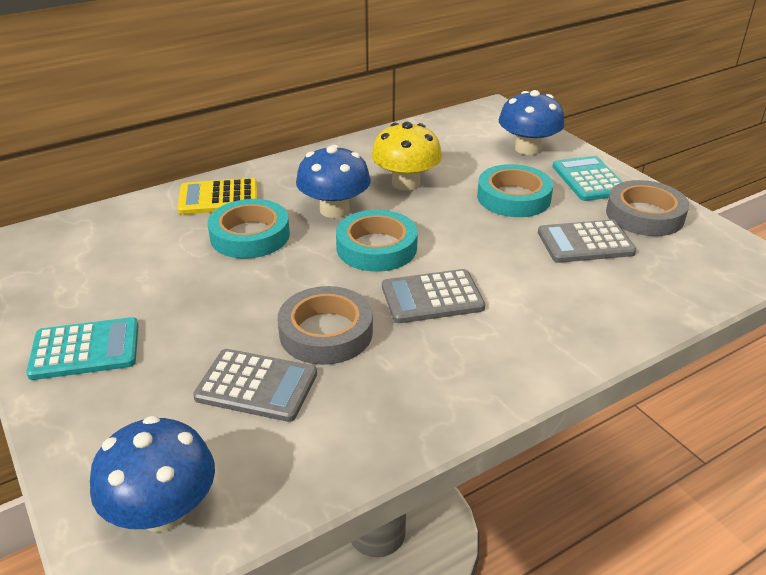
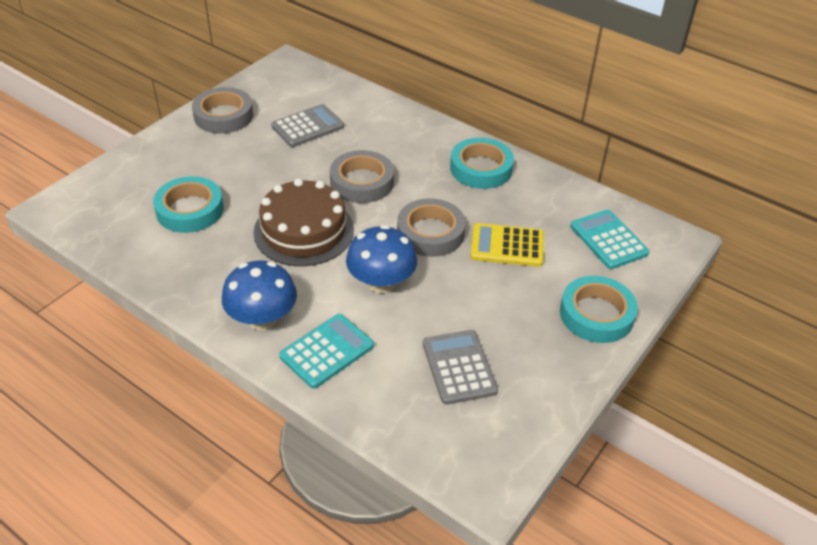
blue mushroom: [90,416,215,532] [296,145,371,218] [498,90,565,155] = 3 -> [222,260,297,330] [346,225,417,293] = 2
brown cake: none = 0 -> [253,178,354,266] = 1
grey calculator: [193,349,317,422] [382,269,485,323] [538,220,636,263] = 3 -> [271,104,344,147] [423,330,498,405] = 2
grey tape: [278,286,373,365] [606,180,689,236] = 2 -> [192,87,253,133] [330,150,394,203] [397,198,466,257] = 3
yellow mushroom: [371,122,442,191] = 1 -> none = 0

